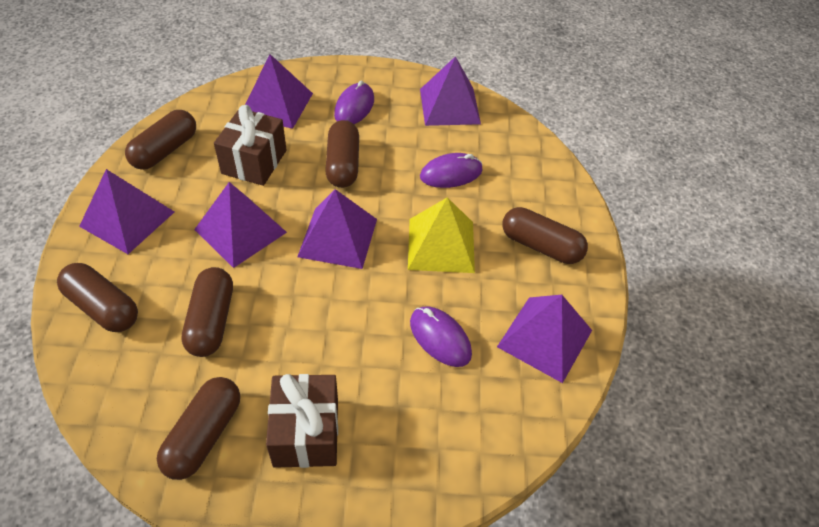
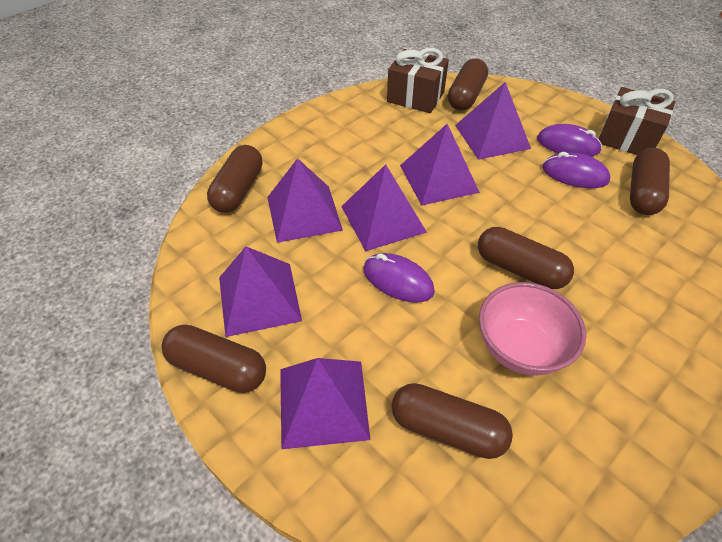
pink bowl: none = 0 -> [479,282,586,375] = 1
yellow pyramid: [408,197,475,273] = 1 -> none = 0

